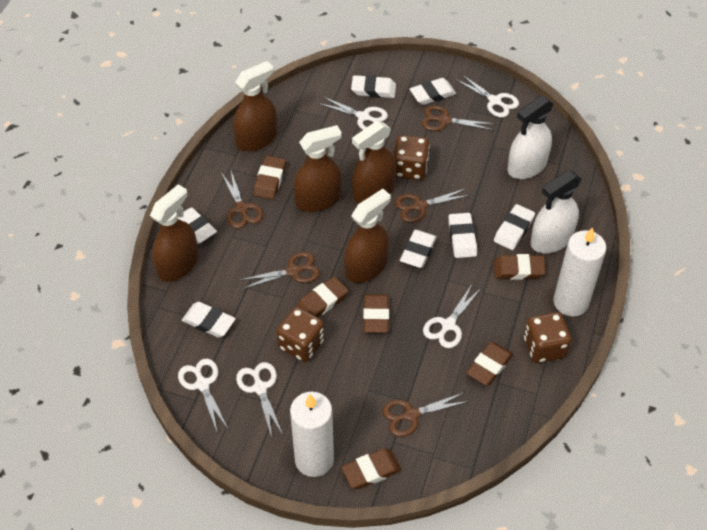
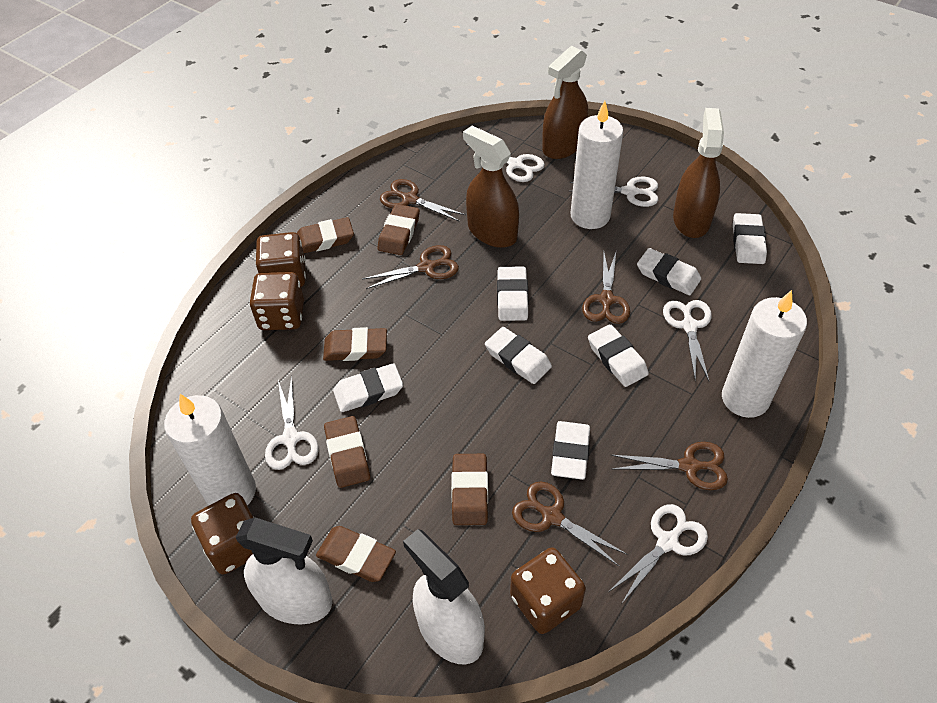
brown dice: [276,307,325,362] [393,135,430,180] [524,312,572,363] = 3 -> [191,493,254,575] [250,272,304,330] [255,232,306,287] [510,547,586,634] = 4
brown spray bottle: [150,184,198,282] [233,61,277,151] [293,125,342,212] [344,189,391,283] [352,121,396,203] = 5 -> [463,126,519,248] [542,46,588,159] [673,108,724,238] = 3
white candle: [290,392,334,477] [553,227,606,317] = 2 -> [164,394,256,506] [570,101,624,229] [722,290,807,418] = 3

